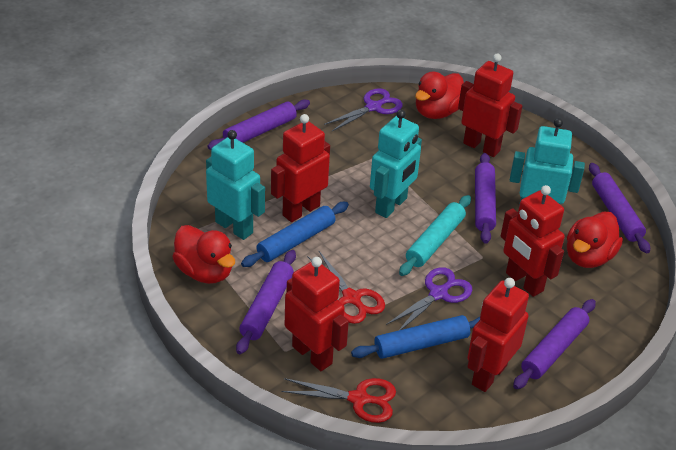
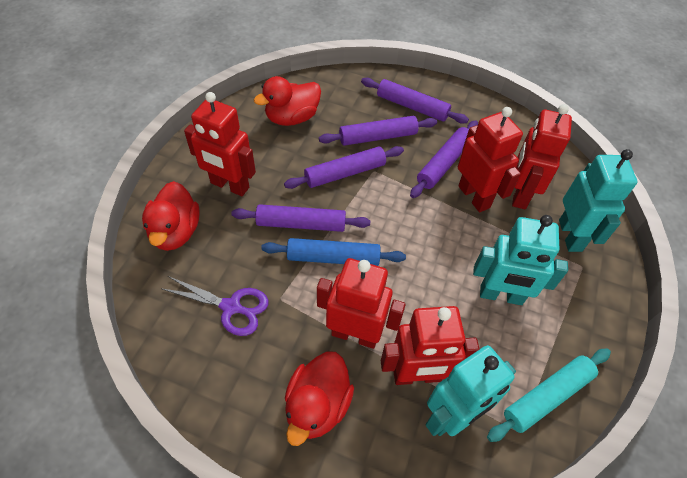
blue rolling pin: [241,202,349,267] [351,315,480,359] = 2 -> [261,238,406,266] = 1
purple scissors: [324,88,403,131] [386,267,472,331] = 2 -> [160,276,269,336] = 1
red scissors: [281,378,396,423] [307,251,385,324] = 2 -> none = 0

